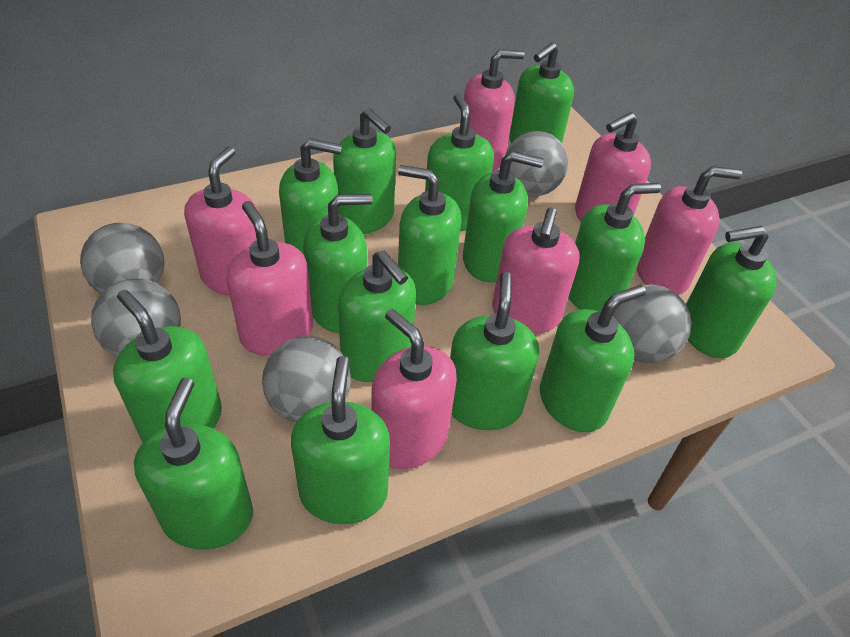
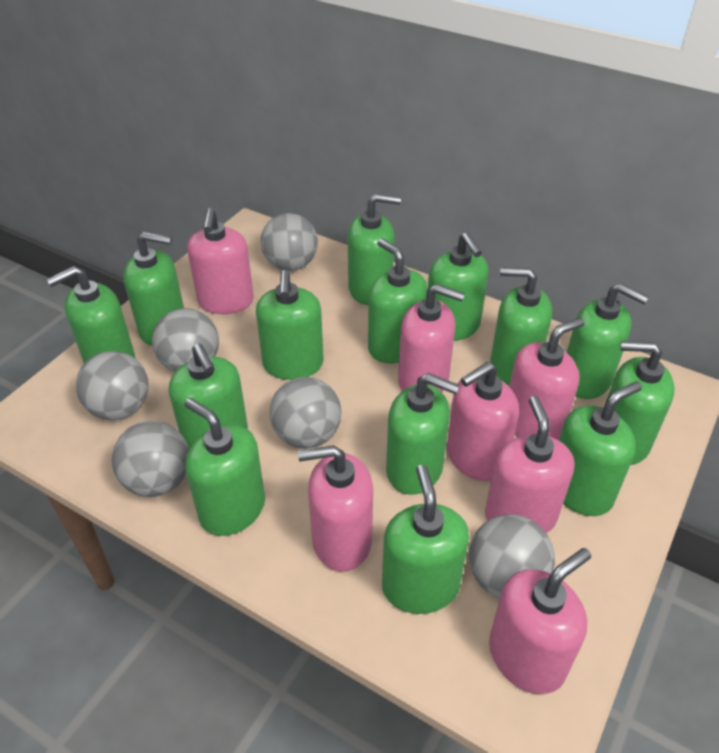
green soap dispenser: [113,290,222,442] [134,378,253,549] [279,138,342,255] [291,356,390,524] [303,194,373,333] [333,108,396,234] [338,250,416,382] [398,165,462,305] [425,93,494,231] [450,272,539,430] [463,151,544,282] [509,42,574,143] [540,285,646,432] [568,183,661,312] [686,226,776,358] = 15 -> [47,266,135,363] [123,232,184,346] [169,343,248,449] [184,398,265,536] [256,270,324,380] [348,194,401,305] [368,238,428,363] [382,465,469,614] [386,373,460,495] [428,232,489,341] [490,267,552,386] [559,381,642,516] [567,283,649,399] [607,341,675,465] = 14
grey ball: [80,223,164,294] [91,279,181,357] [262,336,351,423] [505,131,568,196] [613,285,692,363] = 5 -> [76,351,149,420] [111,421,189,497] [152,308,219,372] [261,213,318,271] [270,377,342,449] [469,514,555,598] = 6

